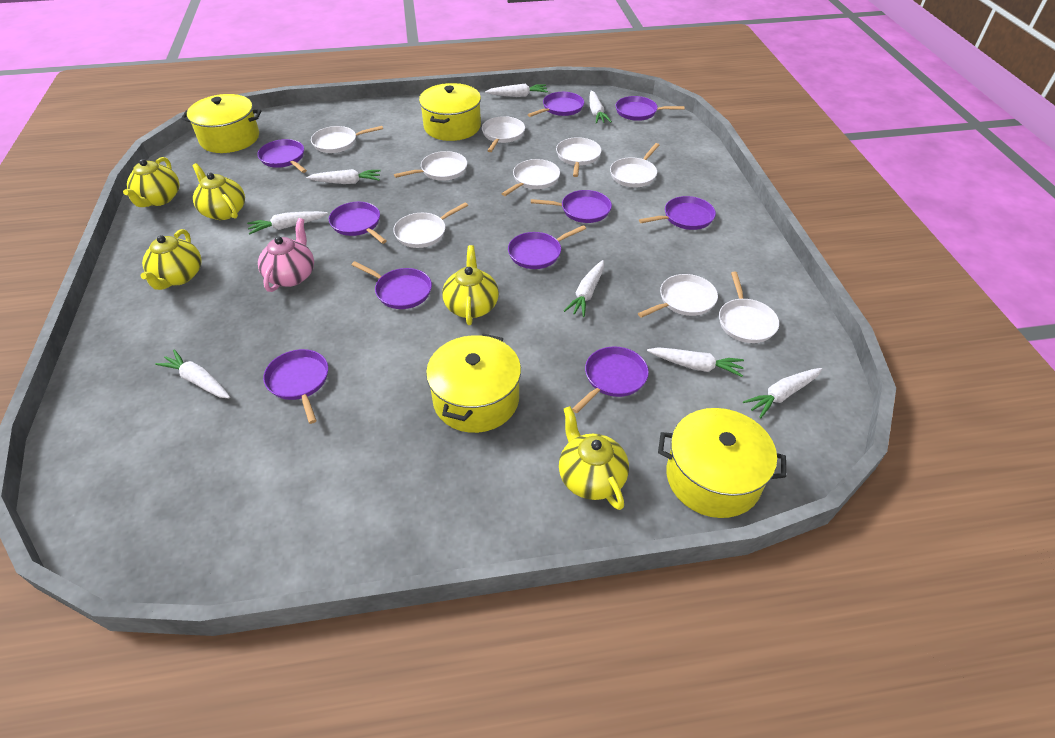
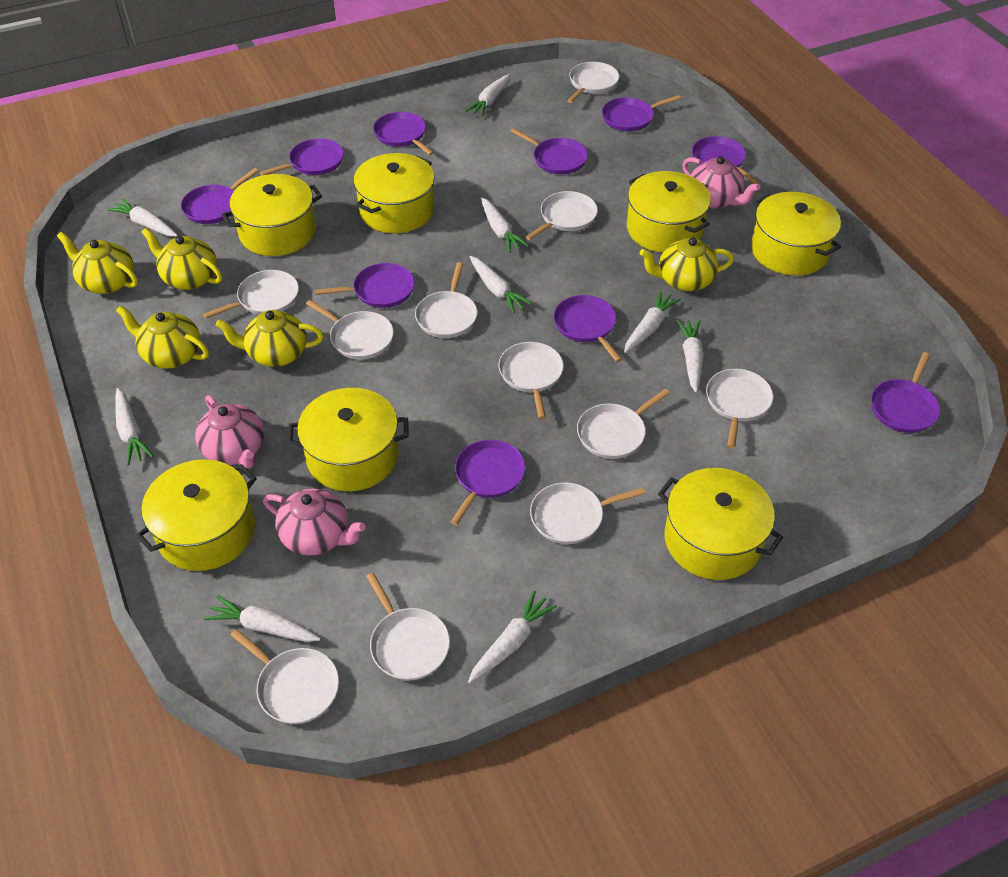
pink teapot: [258,218,314,292] = 1 -> [195,395,264,469] [263,489,366,556] [682,156,760,209] = 3
white carrot: [155,350,230,399] [247,211,328,235] [306,169,381,184] [485,84,548,97] [564,260,604,317] [589,91,612,124] [647,347,744,377] [743,368,822,418] = 8 -> [107,198,178,237] [115,388,154,465] [204,595,321,642] [465,74,510,117] [468,590,557,683] [470,256,532,313] [481,197,529,253] [624,291,681,353] [677,320,704,393] = 9
white pan: [311,126,383,153] [393,202,468,248] [394,151,467,181] [482,116,525,152] [502,159,560,196] [556,137,601,177] [610,143,659,187] [638,274,718,318] [719,272,779,343] = 9 -> [203,270,299,319] [230,629,339,724] [306,300,394,360] [366,573,450,681] [415,263,477,338] [498,342,564,419] [526,191,598,240] [530,483,645,544] [567,62,619,103] [577,389,670,459] [706,369,773,449] = 11
yellow pot: [181,94,261,153] [419,83,481,141] [426,333,521,433] [658,408,786,518] = 4 -> [136,459,257,571] [222,174,322,256] [287,388,409,491] [354,153,435,233] [627,171,711,253] [658,468,783,580] [751,192,841,276] = 7

